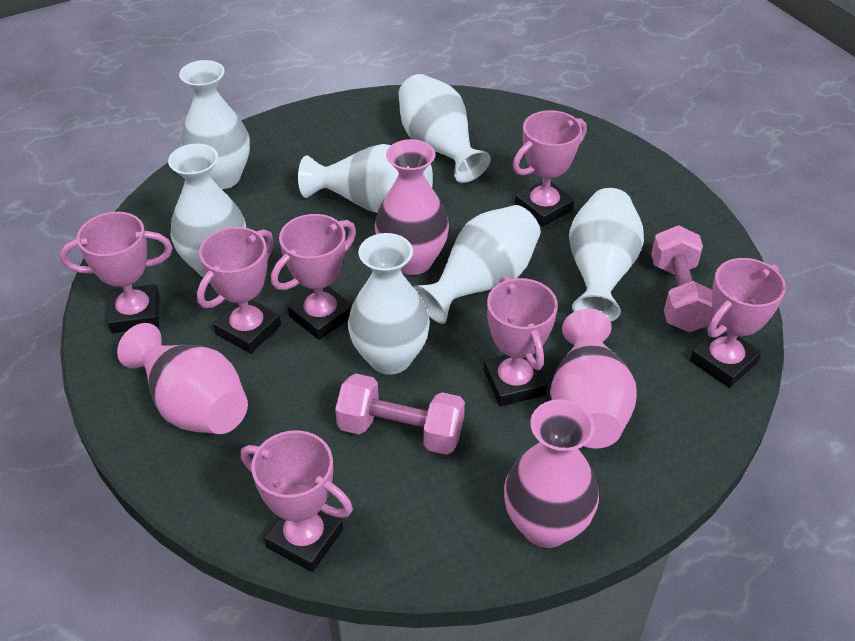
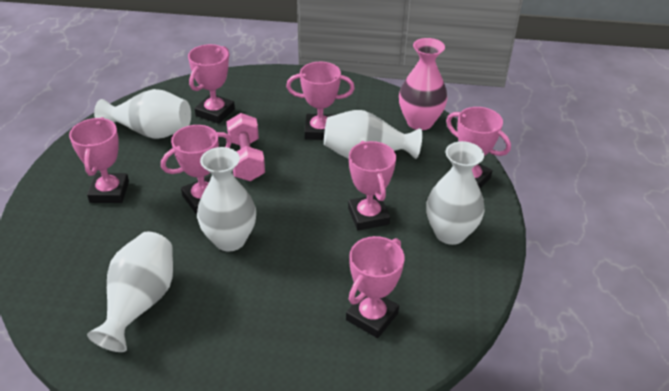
pink dumbbell: [335,374,465,455] [651,225,714,332] = 2 -> [226,113,265,181] = 1
pink vase: [117,323,248,434] [375,139,449,275] [504,399,599,548] [550,309,637,449] = 4 -> [399,38,447,130] = 1
white vase: [168,143,246,277] [179,60,250,189] [298,144,433,213] [348,233,430,375] [398,74,491,183] [414,205,541,324] [569,188,644,322] = 7 -> [87,231,173,352] [94,89,191,139] [197,147,256,252] [324,110,422,159] [426,141,485,245] = 5

